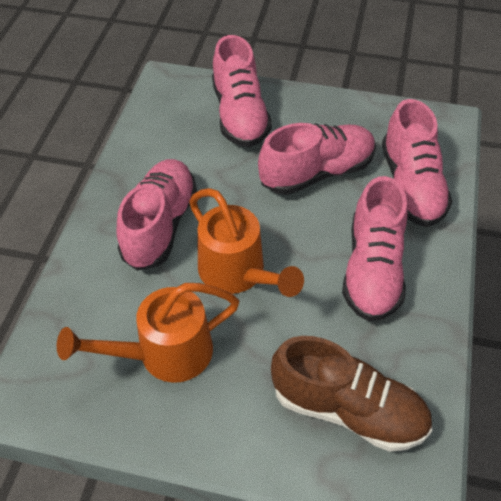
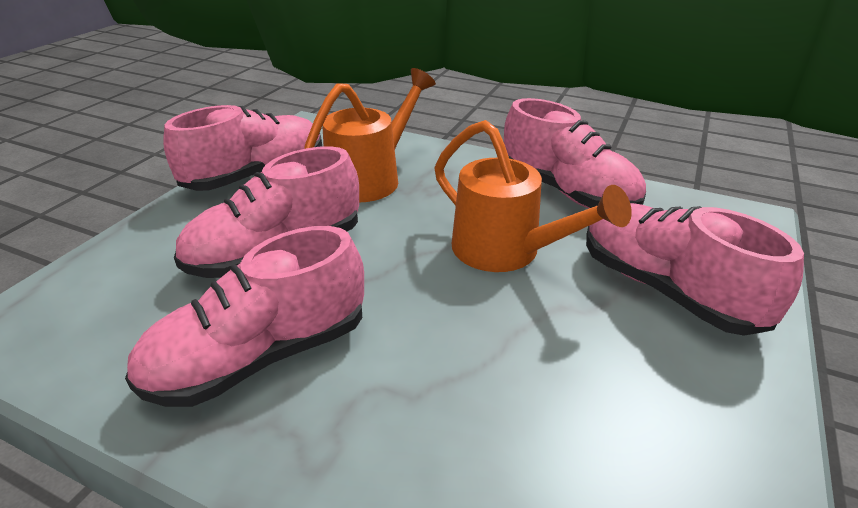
brown shoe: [271,336,432,452] = 1 -> none = 0

